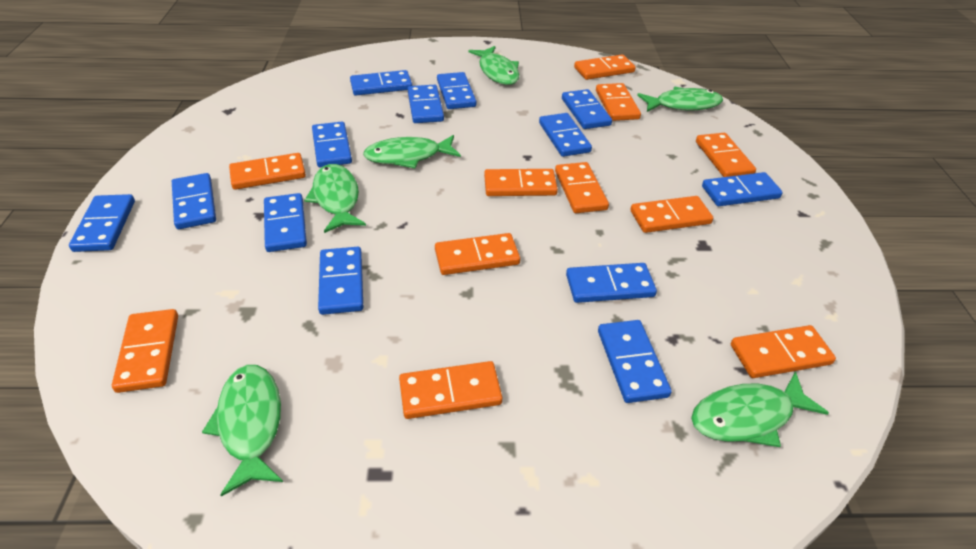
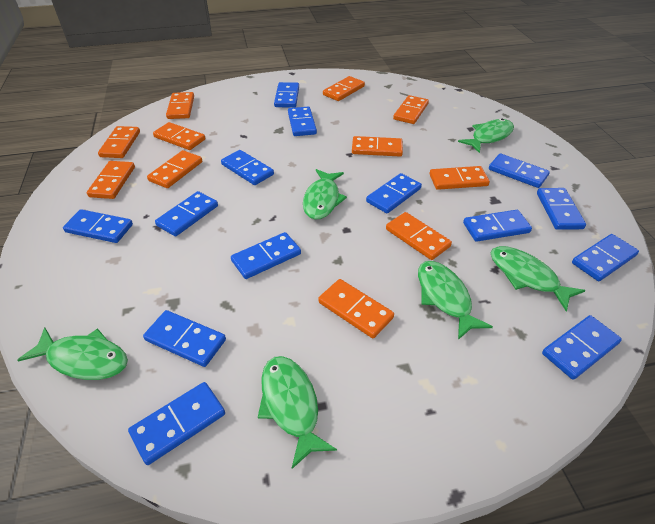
blue domino: [69,194,135,252] [172,173,216,229] [264,193,307,252] [312,122,352,167] [318,247,363,315] [350,70,412,95] [408,85,444,123] [437,72,476,109] [539,113,592,157] [562,89,612,129] [566,263,657,303] [598,320,672,403] [702,172,783,206] = 13 -> [63,209,133,243] [128,382,225,465] [143,310,226,367] [155,191,218,236] [221,150,274,185] [231,232,301,279] [274,82,299,108] [288,106,317,136] [366,173,422,213] [463,210,532,242] [489,153,550,188] [537,188,586,230] [542,315,622,380] [572,234,639,281] = 14

